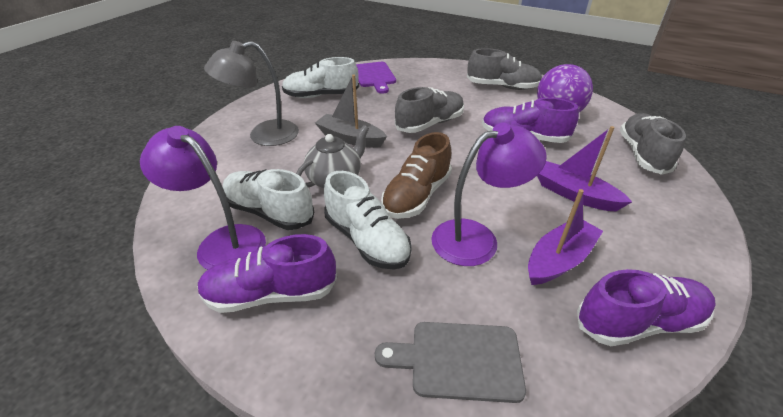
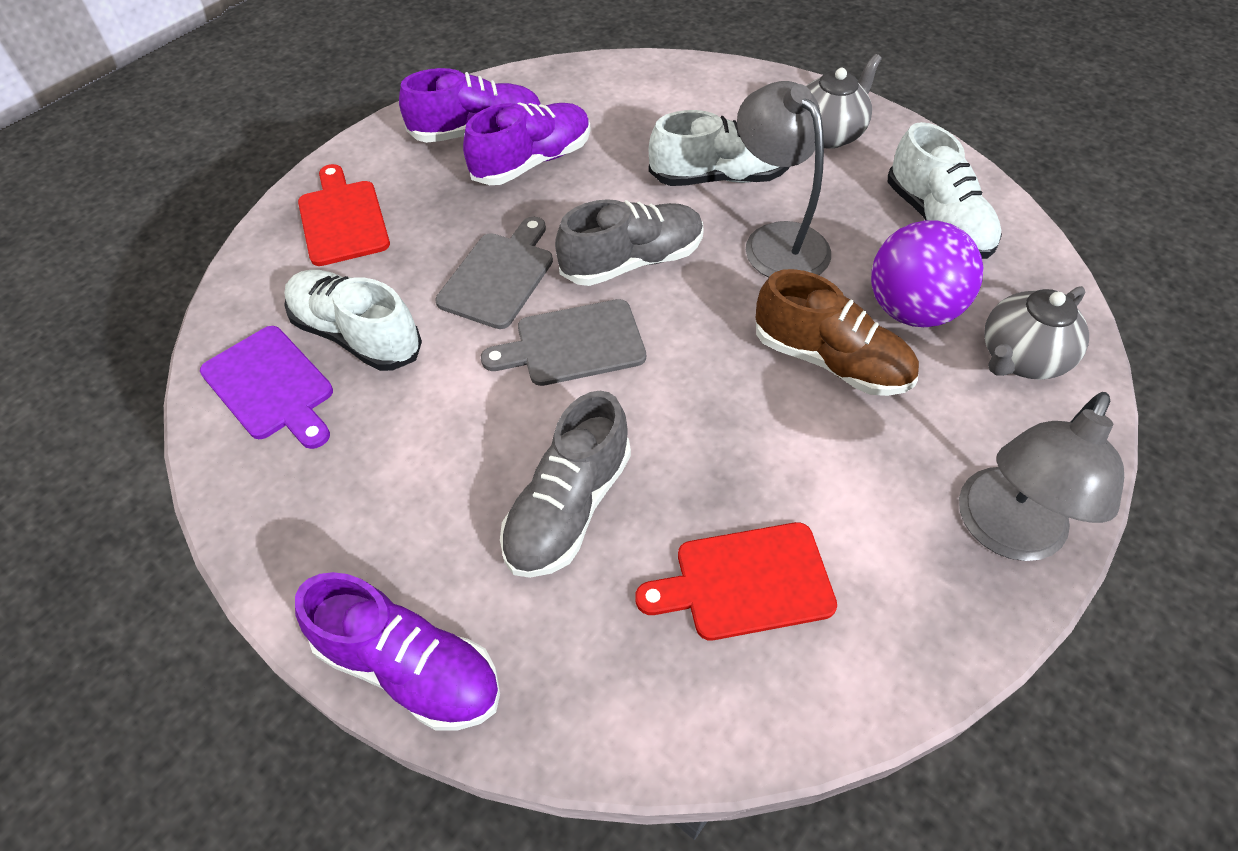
grey boat: [315,74,387,148] = 1 -> none = 0
grey cutting board: [375,322,526,403] = 1 -> [435,217,553,329] [481,299,646,386] = 2
grey lamp: [204,41,299,146] = 1 -> [737,81,831,278] [959,392,1124,561] = 2
grey shoe: [395,87,464,133] [467,48,542,90] [620,113,686,175] = 3 -> [500,391,631,578] [555,199,704,286] = 2
grey teapot: [296,125,369,188] = 1 -> [806,54,882,149] [984,286,1089,380] = 2
purple boat: [528,189,603,285] [537,126,632,211] = 2 -> none = 0
purple lamp: [140,126,266,270] [431,123,547,266] = 2 -> none = 0
red cutting board: none = 0 -> [298,164,390,266] [635,522,837,640] = 2

